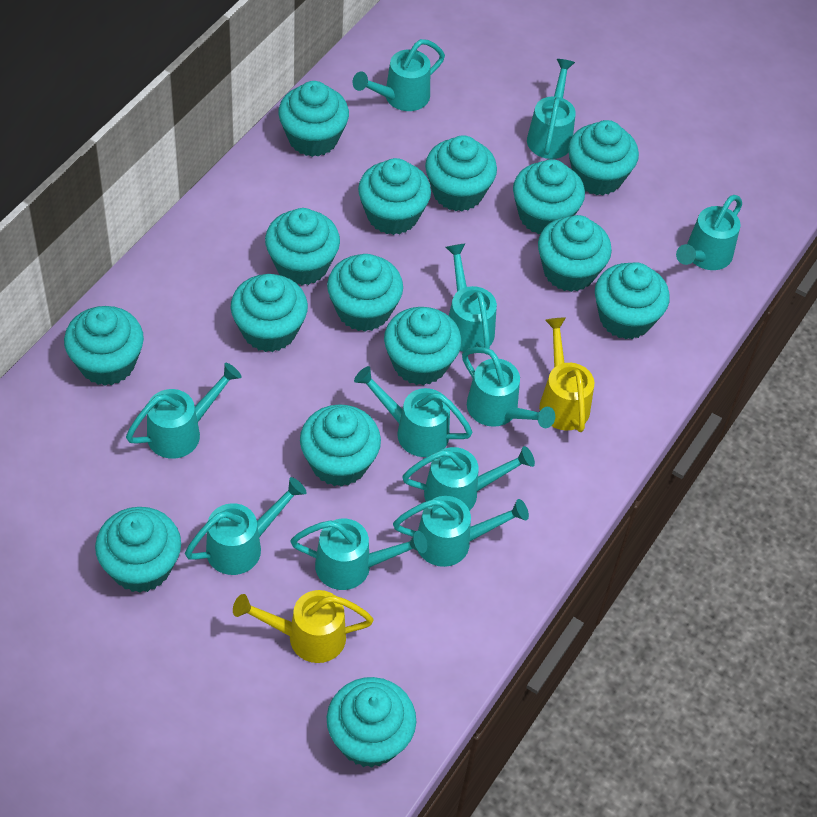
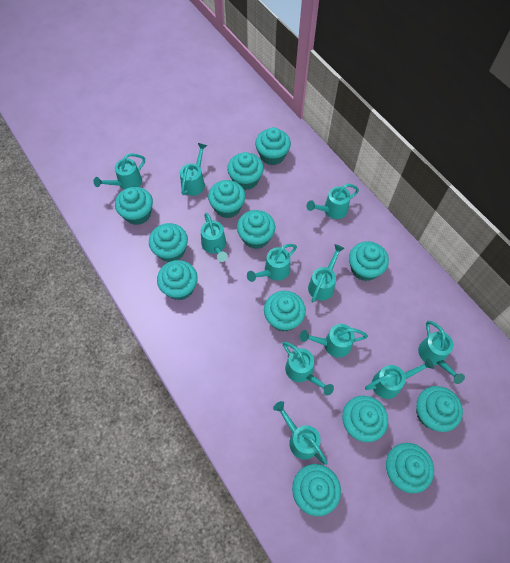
turquoise cupcake: [64,306,144,386] [95,507,181,593] [231,274,308,352] [265,208,340,285] [278,81,349,157] [300,404,381,487] [327,254,403,331] [327,677,416,768] [358,158,431,235] [384,307,462,385] [425,135,497,211] [513,159,585,234] [538,215,612,292] [568,120,639,195] [595,262,670,339] = 15 -> [115,187,153,225] [149,223,188,262] [157,260,198,300] [208,180,246,218] [227,152,264,190] [237,210,275,249] [255,127,291,165] [264,291,306,331] [292,464,341,516] [342,396,388,442] [349,241,389,281] [386,443,434,493] [416,386,463,432] = 13
yellow watering can: [233,590,374,663] [539,317,594,432] = 2 -> none = 0

